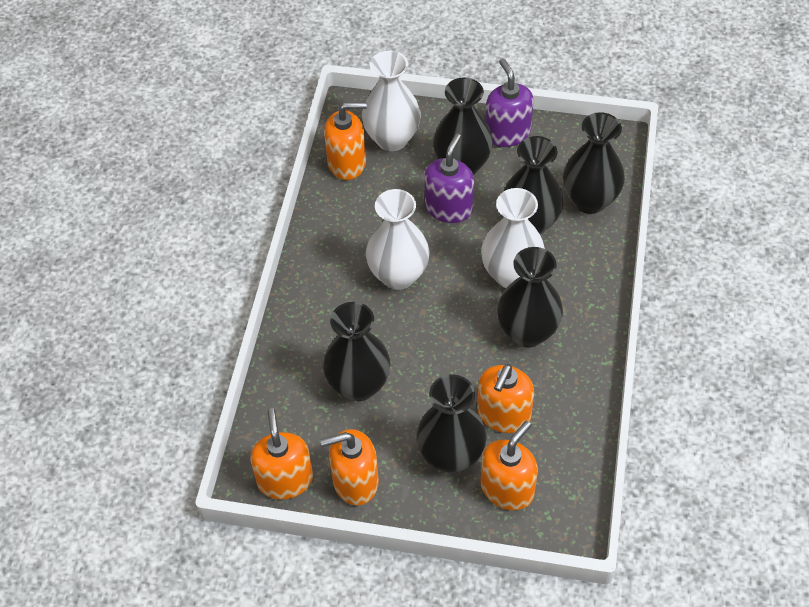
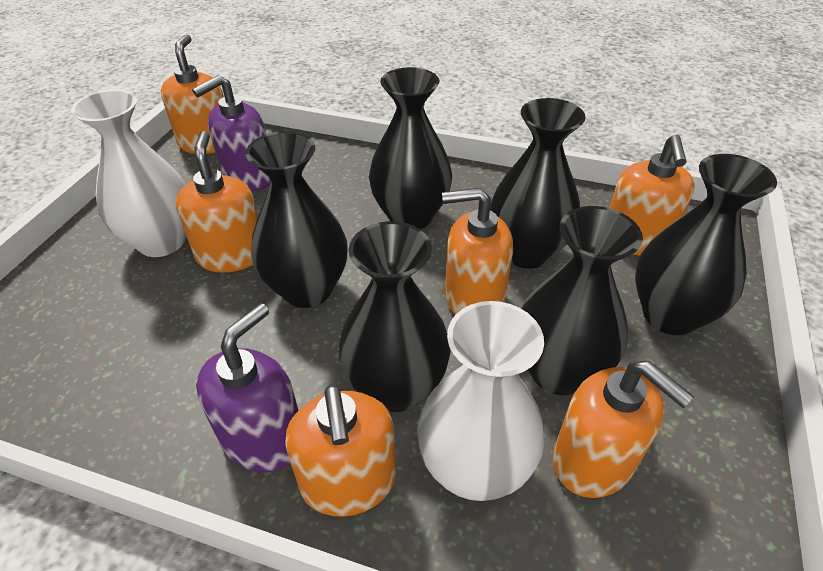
orange soap dispenser: [251,408,313,499] [320,429,379,505] [324,102,367,180] [477,364,534,433] [480,421,538,510] = 5 -> [161,34,224,154] [176,131,258,273] [285,384,396,517] [442,187,513,315] [553,361,694,498] [610,134,695,255] = 6
white vase: [362,50,421,151] [366,189,429,290] [481,188,545,288] = 3 -> [71,89,187,257] [417,301,544,501] = 2

